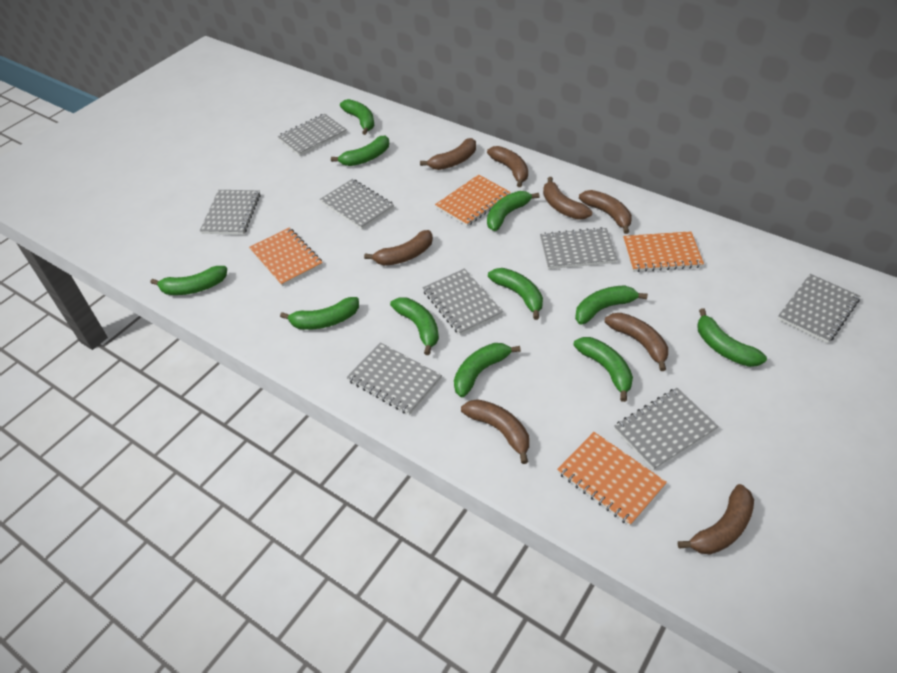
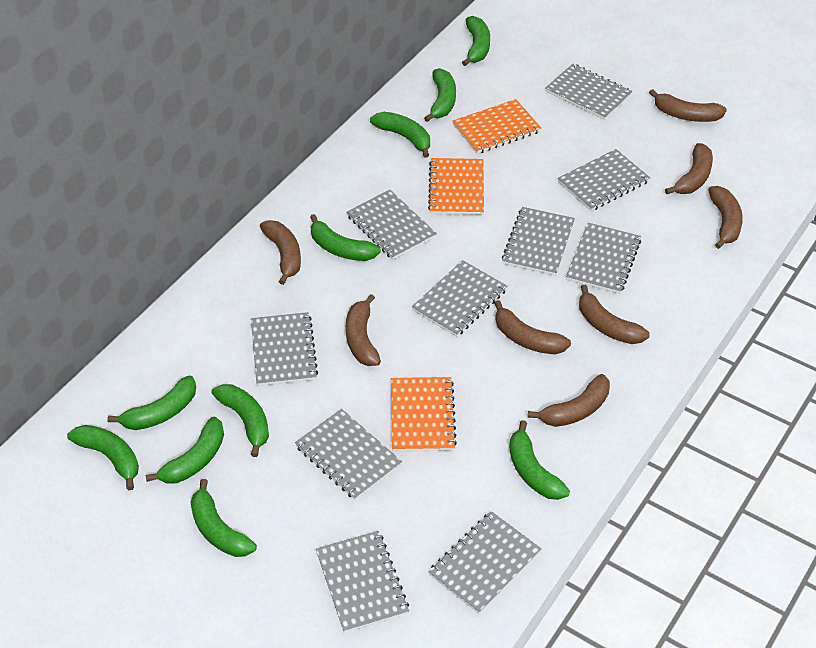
green banana: [151,266,227,295] [280,297,359,330] [331,136,389,166] [340,99,374,135] [390,297,439,355] [454,343,521,397] [487,191,540,231] [488,268,543,320] [573,337,633,402] [575,285,648,325] [698,308,767,367] = 11 -> [67,425,139,490] [107,376,196,430] [145,417,224,484] [190,479,257,557] [211,384,269,457] [310,214,381,261] [370,112,430,158] [424,68,456,122] [462,16,490,66] [509,420,570,500] = 10
grey notebook: [200,190,260,235] [277,114,347,156] [320,179,394,229] [347,343,442,415] [423,269,503,335] [540,227,618,269] [614,388,719,470] [778,274,860,343] = 8 -> [251,312,318,386] [295,409,402,500] [316,531,409,633] [347,190,437,260] [412,260,507,337] [428,511,542,614] [502,207,575,276] [545,64,632,120] [558,149,650,211] [566,223,641,294] = 10
orange notebook: [249,228,323,286] [435,175,511,226] [557,432,667,526] [623,231,704,272] = 4 -> [391,377,457,452] [428,158,484,215] [453,99,542,154] = 3

